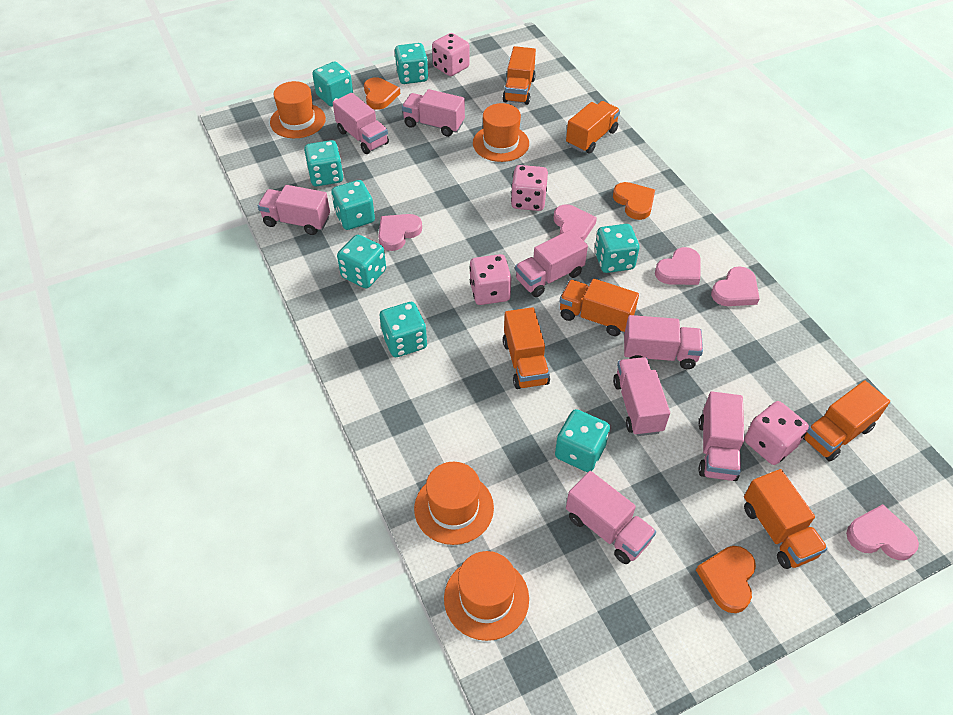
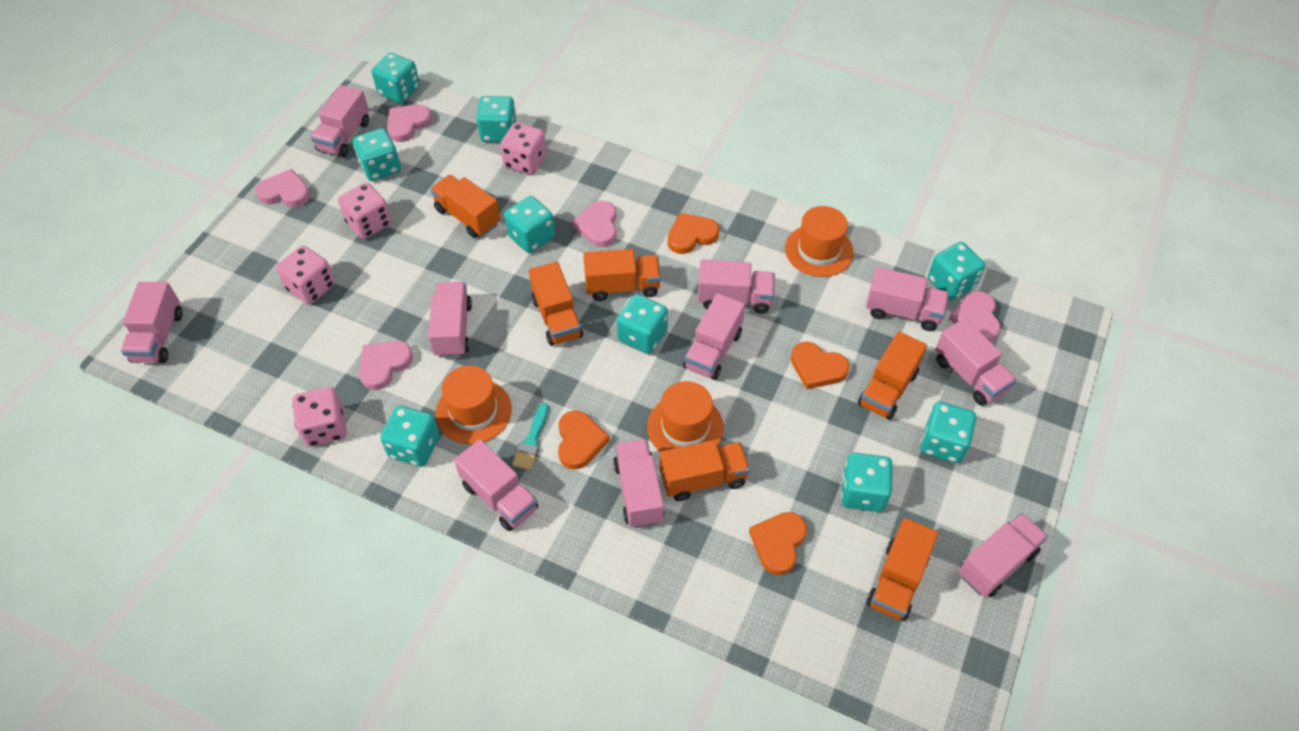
orange hat: [270,81,326,138] [414,462,494,545] [444,551,529,641] [473,103,529,162] = 4 -> [435,366,512,444] [647,381,724,452] [785,206,854,277] = 3
orange heart: [364,77,400,110] [613,182,655,220] [696,546,756,613] = 3 -> [558,410,610,470] [668,213,719,254] [749,512,807,575] [791,342,849,389] = 4
pink truck: [258,185,330,235] [333,93,389,154] [402,89,465,137] [515,230,588,297] [566,471,656,564] [613,357,670,436] [624,315,703,369] [698,392,744,481] = 8 -> [121,282,183,363] [311,85,369,157] [428,282,472,357] [454,439,538,531] [613,439,665,528] [683,293,745,380] [698,259,775,314] [866,267,949,331] [935,318,1017,406] [959,513,1048,597] = 10
turquoise brush: none = 0 -> [512,403,549,470] = 1
turquoise dice: [304,140,343,186] [312,61,353,106] [331,180,375,230] [337,235,386,288] [380,302,427,357] [395,43,428,84] [555,409,610,472] [595,224,639,273] = 8 -> [353,128,401,181] [372,53,420,103] [380,406,440,467] [476,96,517,142] [504,196,555,253] [617,294,668,354] [841,453,893,512] [920,402,976,463] [928,242,985,300] = 9

